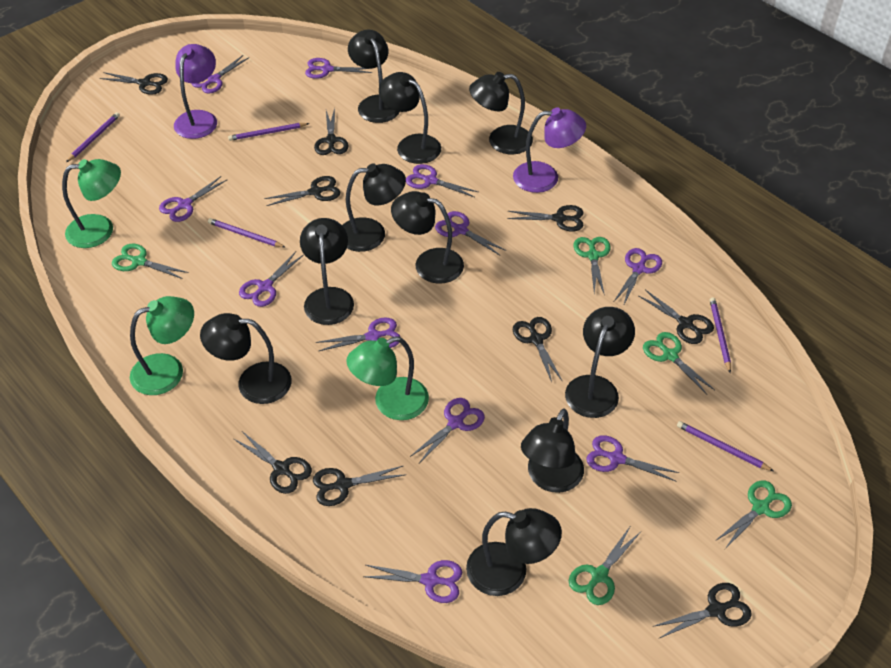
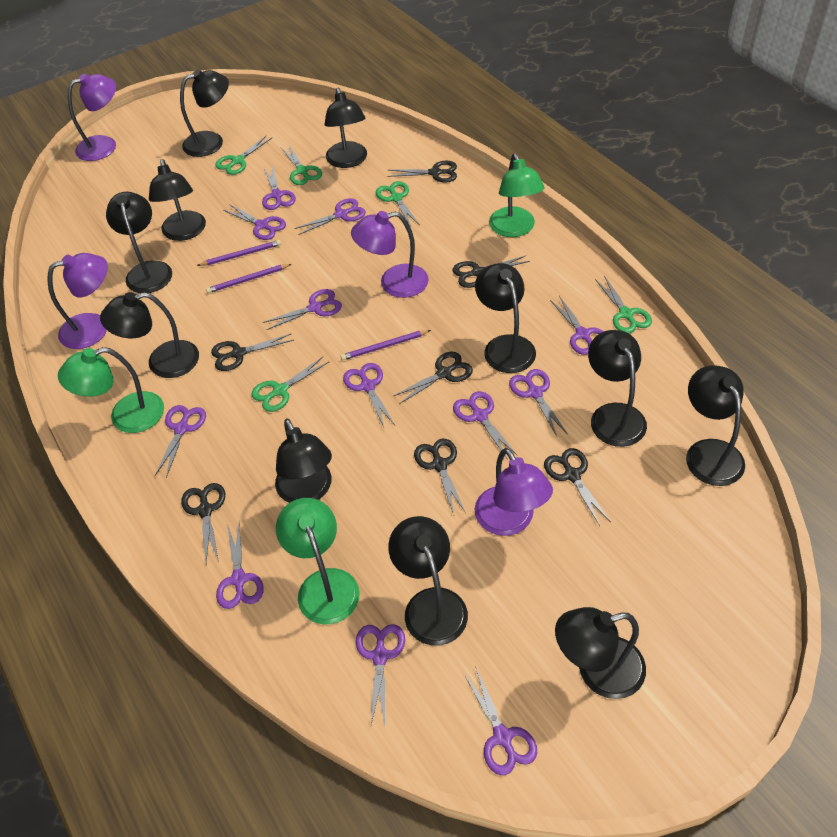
black lamp: [200,313,292,404] [300,218,354,325] [342,164,406,252] [348,30,399,123] [379,72,441,164] [391,191,464,284] [466,508,562,596] [469,72,533,154] [521,409,584,493] [565,307,635,418] = 10 -> [100,292,199,378] [106,192,172,293] [149,159,206,241] [180,69,229,157] [275,418,332,503] [325,88,367,168] [388,516,468,646] [475,263,536,373] [555,607,646,699] [588,330,647,447] [686,365,745,486] = 11
black scissors: [100,72,168,95] [234,431,312,494] [264,176,340,206] [313,466,404,506] [314,108,348,155] [507,205,583,232] [513,317,562,382] [638,290,714,344] [653,583,752,638] = 9 -> [181,483,225,563] [211,334,294,371] [387,161,457,183] [394,352,473,404] [414,439,466,514] [453,256,530,288] [544,448,611,526] = 7
purple lamp: [174,44,217,139] [513,107,586,193] = 2 -> [47,253,108,349] [68,74,116,161] [351,211,429,298] [474,448,553,536] = 4
purple pencil: [66,112,120,162] [208,218,285,247] [228,123,310,141] [677,421,774,471] [710,297,731,373] = 5 -> [197,240,281,266] [206,264,291,293] [340,330,431,360] = 3
purple scissors: [159,176,227,222] [191,55,249,94] [239,252,303,307] [305,58,373,79] [316,317,400,351] [363,560,462,603] [406,164,478,197] [410,398,485,463] [435,211,506,255] [586,435,679,482] [614,248,662,306] = 11 -> [155,405,206,478] [216,523,264,609] [224,204,286,240] [262,166,296,210] [263,289,342,330] [294,198,366,235] [343,363,395,429] [356,624,405,725] [453,391,518,460] [464,668,537,775] [509,369,567,436] [550,296,604,355] = 12

